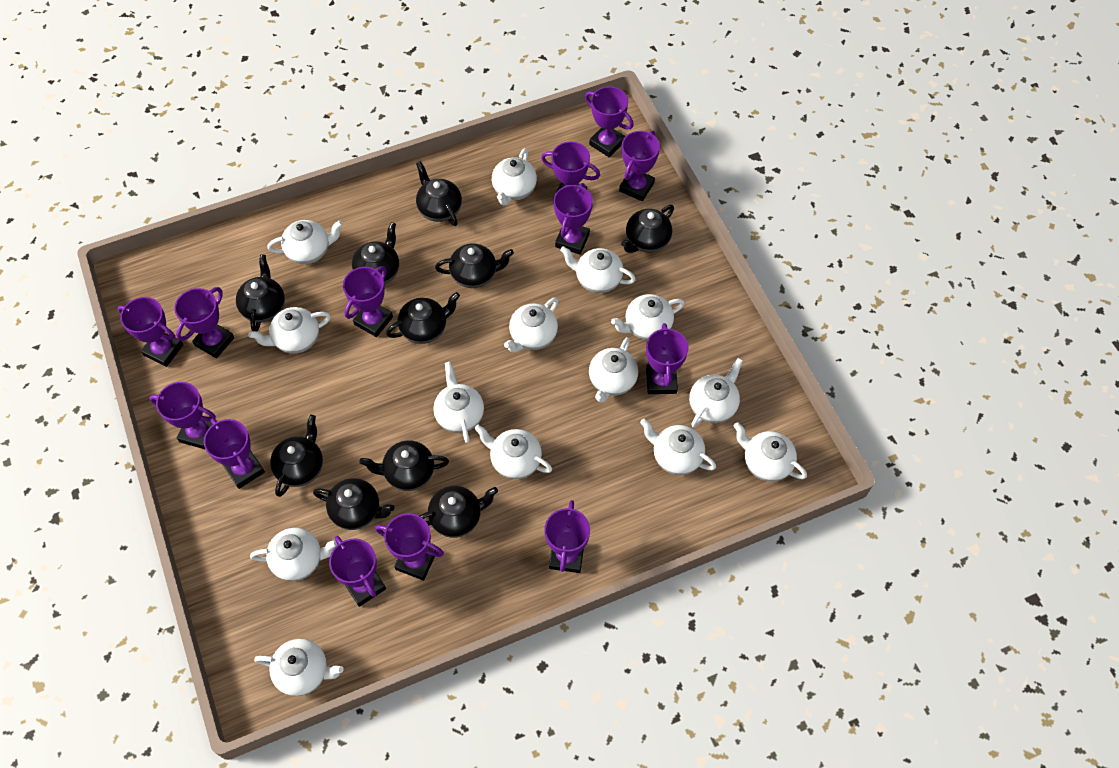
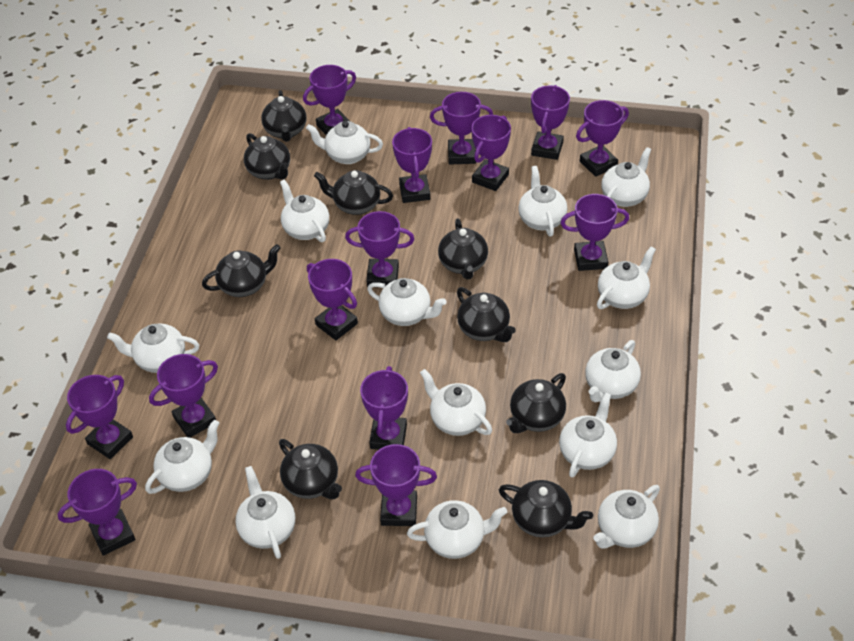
black teapot: [236,255,285,331] [270,415,323,497] [313,478,395,530] [352,222,399,285] [360,440,449,491] [386,292,460,344] [416,161,462,226] [420,486,498,538] [435,243,514,288] [621,205,674,253] = 10 -> [202,244,281,297] [244,133,290,180] [261,90,306,142] [279,439,342,499] [314,170,393,215] [438,218,488,280] [457,287,516,342] [499,480,593,537] [506,373,566,433] = 9
purple trophy: [118,297,183,367] [150,382,216,450] [174,287,234,358] [204,418,265,489] [329,536,386,607] [343,266,393,337] [375,513,444,581] [541,142,600,204] [544,500,590,573] [553,183,593,255] [585,86,634,157] [619,131,660,201] [646,323,688,394] = 13 -> [57,469,137,556] [66,375,133,459] [149,354,218,438] [303,65,356,135] [307,259,358,340] [345,211,414,287] [355,444,437,526] [360,366,408,449] [392,127,432,203] [430,92,493,164] [471,115,511,191] [531,85,570,160] [560,194,629,271] [576,100,629,177] = 14

